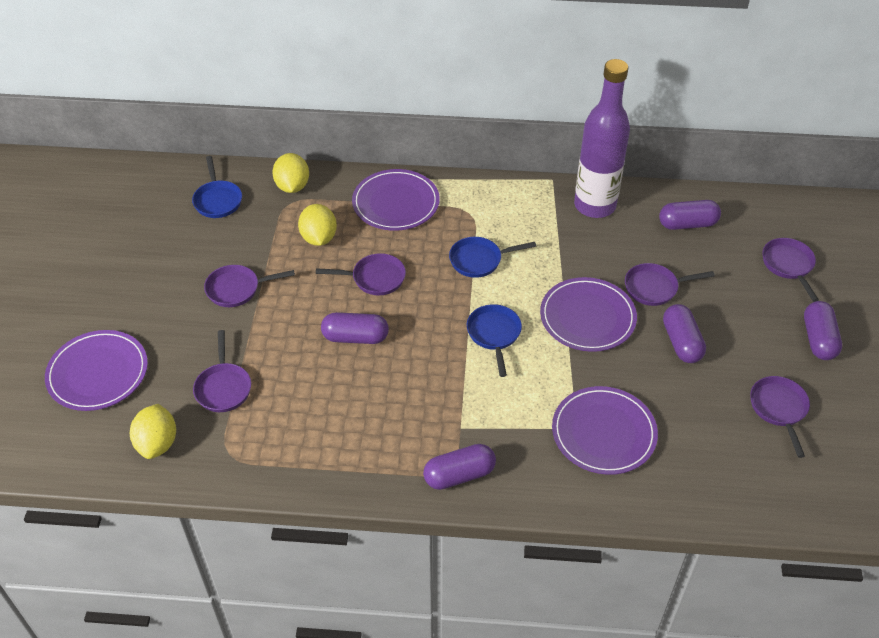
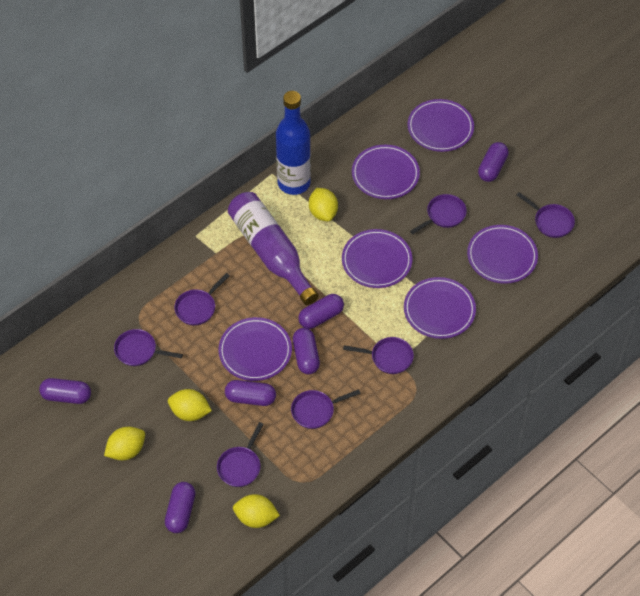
blue bottle: none = 0 -> [276,91,311,195] = 1
blue pan: [192,156,242,218] [449,237,536,278] [467,304,522,377] = 3 -> none = 0
purple capsule: [321,312,389,344] [423,444,496,490] [659,200,721,230] [663,304,706,363] [804,301,842,360] = 5 -> [39,378,91,404] [165,482,195,533] [225,380,276,406] [293,328,320,374] [298,294,344,329] [478,142,509,182] = 6
purple pan: [193,330,251,412] [204,265,295,307] [316,253,406,295] [625,263,715,306] [750,376,810,458] [762,238,819,302] = 6 -> [114,329,183,366] [174,273,230,325] [217,422,264,487] [291,389,361,429] [343,337,414,374] [410,194,467,234] [517,192,575,238] = 7
purple plate: [45,330,148,411] [352,169,440,231] [540,277,637,352] [552,386,658,475] = 4 -> [218,317,292,381] [342,229,412,288] [352,145,420,199] [404,277,476,339] [407,99,474,152] [467,225,538,284] = 6
yellow lemon: [130,404,176,459] [272,153,309,193] [298,204,337,246] = 3 -> [104,427,145,460] [168,389,212,421] [233,494,280,528] [309,188,338,221] = 4

